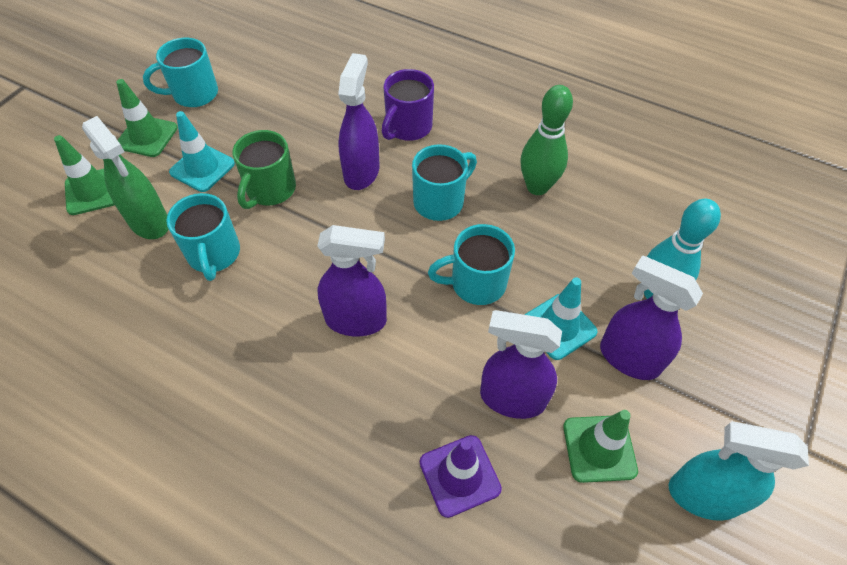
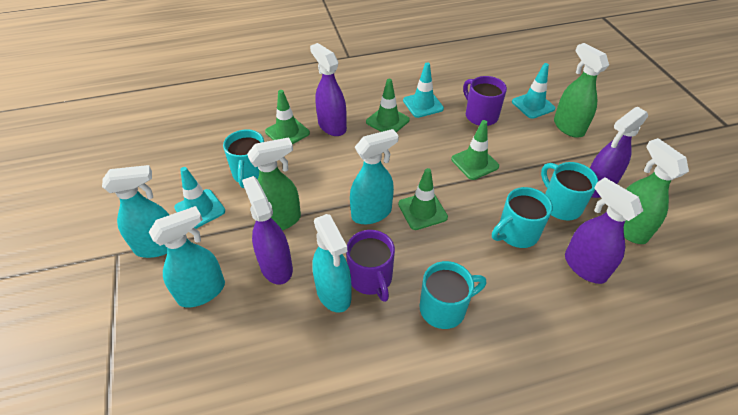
green bowling pin: [520,85,573,195] = 1 -> none = 0
green mug: [232,130,296,209] = 1 -> none = 0
green spray bottle: [82,116,168,239] = 1 -> [247,137,301,230] [554,43,609,138] [624,138,689,244] = 3
green traffic cone: [54,135,115,215] [116,79,178,157] [563,410,638,483] = 3 -> [265,90,310,144] [366,79,410,132] [398,168,448,230] [451,120,499,180] = 4
purple mug: [382,69,434,141] = 1 -> [346,230,395,302] [463,76,507,126] = 2
purple traffic cone: [420,435,502,518] = 1 -> none = 0
turquoise bowling pin: [644,199,721,299] = 1 -> none = 0
turquoise spray bottle: [669,421,809,521] = 1 -> [102,165,169,258] [149,206,225,308] [312,214,352,313] [350,129,399,224] = 4
turquoise traffic cone: [169,111,235,192] [525,278,598,360] = 2 -> [174,167,225,229] [403,62,444,118] [512,63,555,119] = 3

